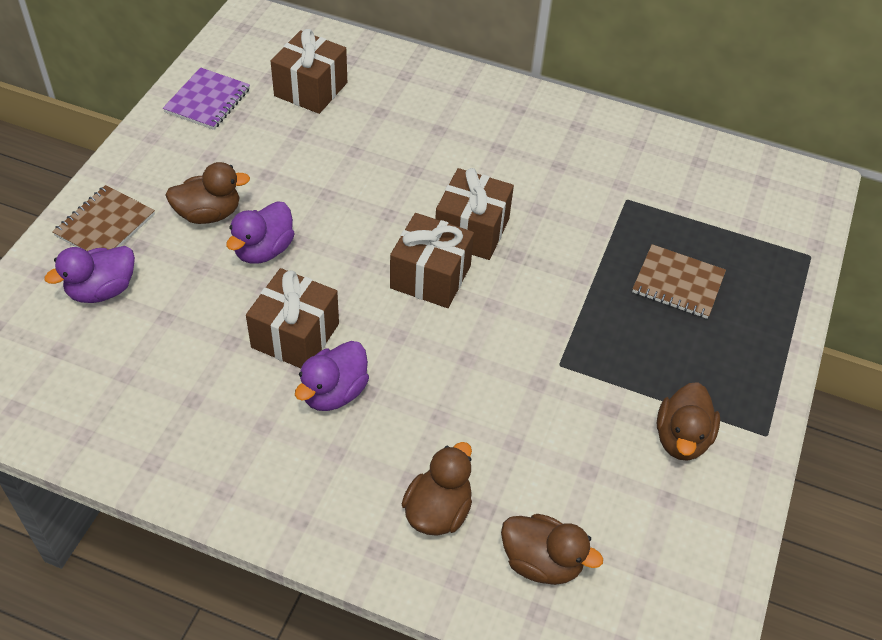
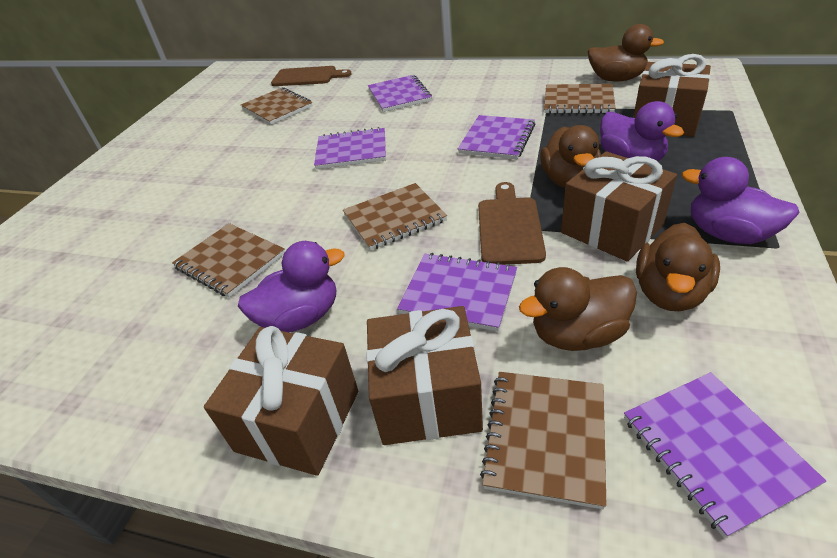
brown cutting board: none = 0 -> [271,66,352,86] [478,182,546,265] = 2
brown notebook: [52,185,155,251] [632,244,726,319] = 2 -> [172,223,285,298] [241,87,313,125] [343,183,447,251] [480,372,607,509] [544,84,616,114] = 5
purple notebook: [163,67,250,130] = 1 -> [314,127,386,169] [368,75,432,112] [397,253,517,331] [458,115,535,159] [624,372,826,538] = 5

